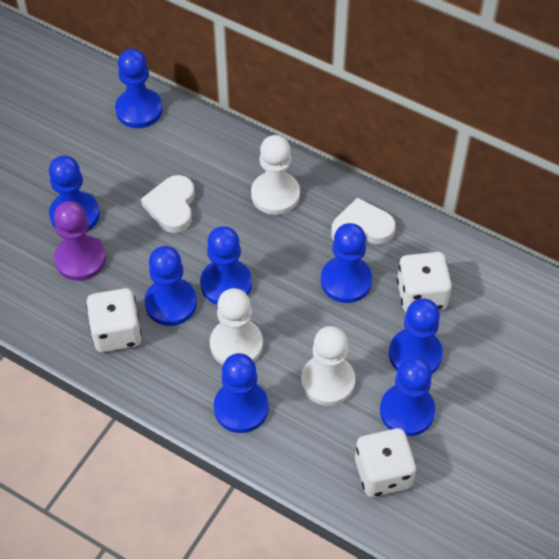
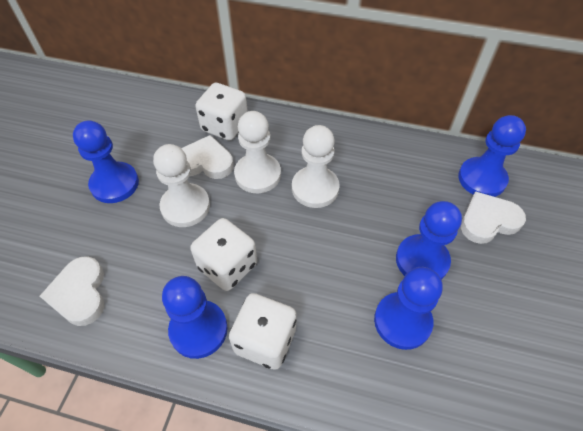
blue pawn: [49,156,100,232] [115,49,163,128] [144,246,197,326] [200,226,252,305] [214,353,269,433] [321,223,372,303] [380,357,435,436] [389,298,443,374] = 8 -> [73,120,139,203] [162,276,228,359] [374,267,442,350] [396,201,462,280] [458,115,526,197] = 5
purple pawn: [54,201,106,281] = 1 -> none = 0
white heart: [141,175,195,233] [331,197,396,244] = 2 -> [40,256,105,326] [181,135,234,179] [461,191,526,244] = 3

